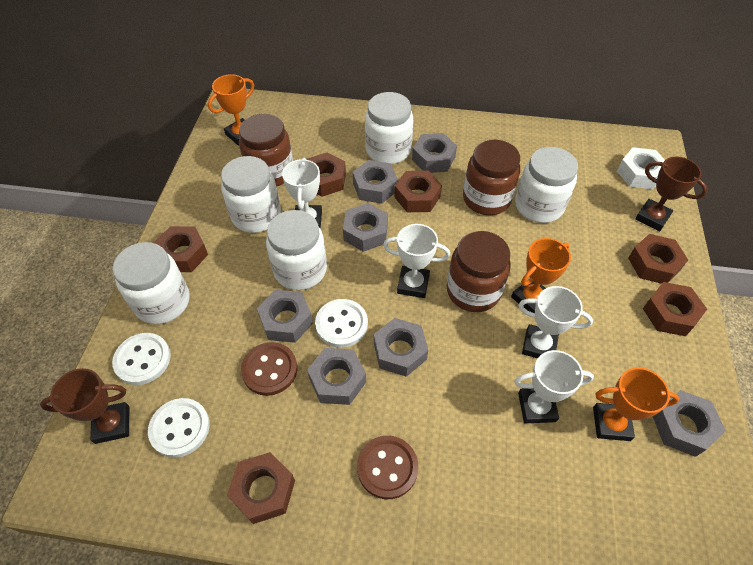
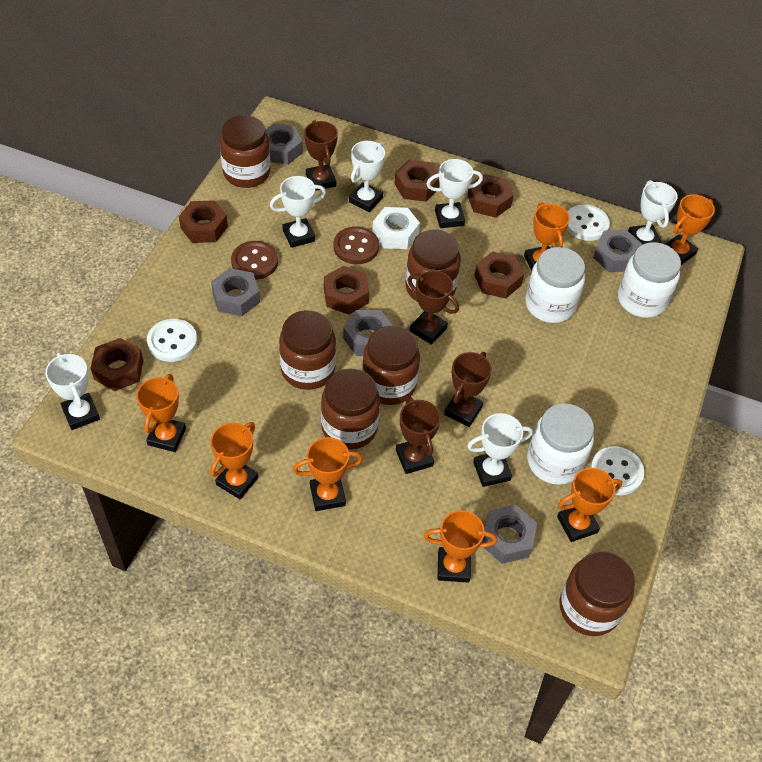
brown jar: [239,114,293,187] [447,231,511,312] [463,140,520,215] = 3 -> [220,115,270,188] [279,310,336,390] [321,368,380,450] [362,326,420,405] [406,229,461,302] [559,551,635,636] = 6
brown trophy: [40,368,129,444] [635,156,708,231] = 2 -> [304,120,338,191] [396,396,441,474] [408,270,459,345] [444,352,492,427] = 4
grey nut: [257,290,313,343] [307,348,366,405] [343,203,388,252] [353,160,398,204] [374,318,428,377] [412,133,457,173] [652,390,726,457] = 7 -> [211,268,260,316] [266,124,303,165] [343,310,393,356] [482,505,537,564] [593,230,643,272] = 5
orange trophy: [208,74,254,146] [511,238,571,313] [593,367,680,441] = 3 -> [136,374,186,452] [210,422,258,499] [293,437,363,511] [424,510,497,583] [524,202,570,271] [557,468,622,542] [665,194,715,265] = 7
white jar: [112,242,190,324] [221,156,281,233] [266,210,327,290] [365,92,413,164] [515,147,578,223] = 5 -> [525,247,585,323] [527,403,594,485] [618,242,681,318] = 3
white trophy: [282,158,322,229] [383,224,450,298] [514,350,594,423] [518,286,593,358] = 4 -> [45,352,100,430] [270,176,326,248] [349,141,385,212] [427,159,483,228] [467,413,533,487] [628,180,678,244] = 6

